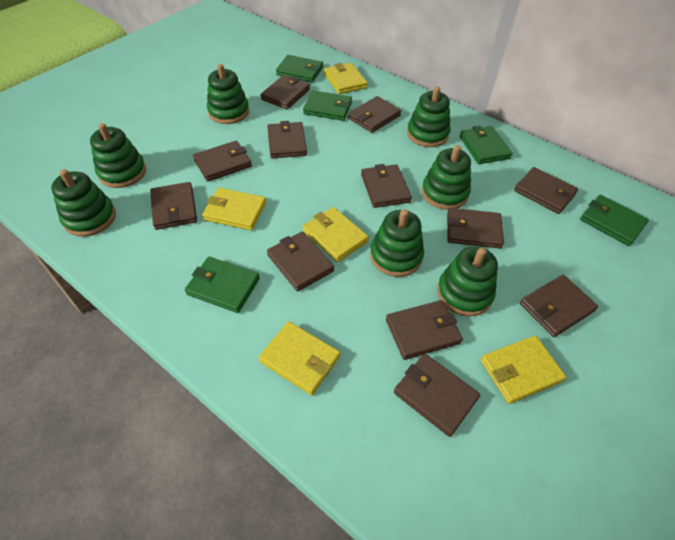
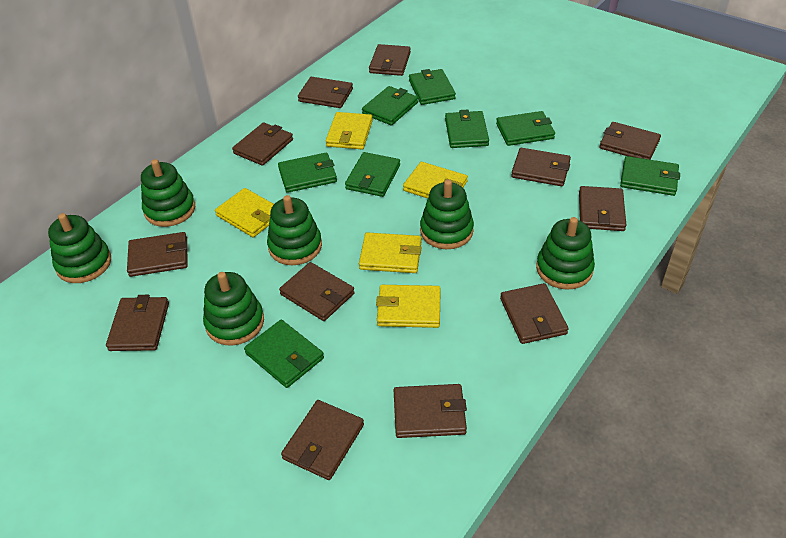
green stacking toy: [51,169,116,237] [90,123,146,188] [207,64,249,124] [370,209,424,277] [407,86,451,147] [422,145,471,210] [437,247,498,317] = 7 -> [48,213,111,283] [141,159,195,227] [203,272,264,346] [267,195,322,265] [420,180,474,249] [536,217,595,290] = 6
green wallet: [185,257,260,313] [276,55,323,83] [303,90,352,121] [460,126,513,164] [580,195,649,246] = 5 -> [244,320,324,388] [278,153,337,193] [345,152,400,197] [362,86,418,126] [409,69,456,105] [445,110,489,148] [496,111,555,146] [620,156,680,196] = 8

